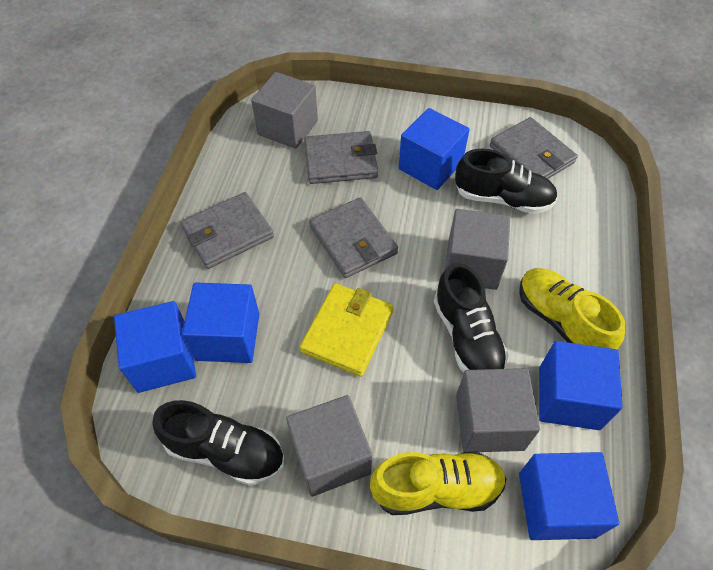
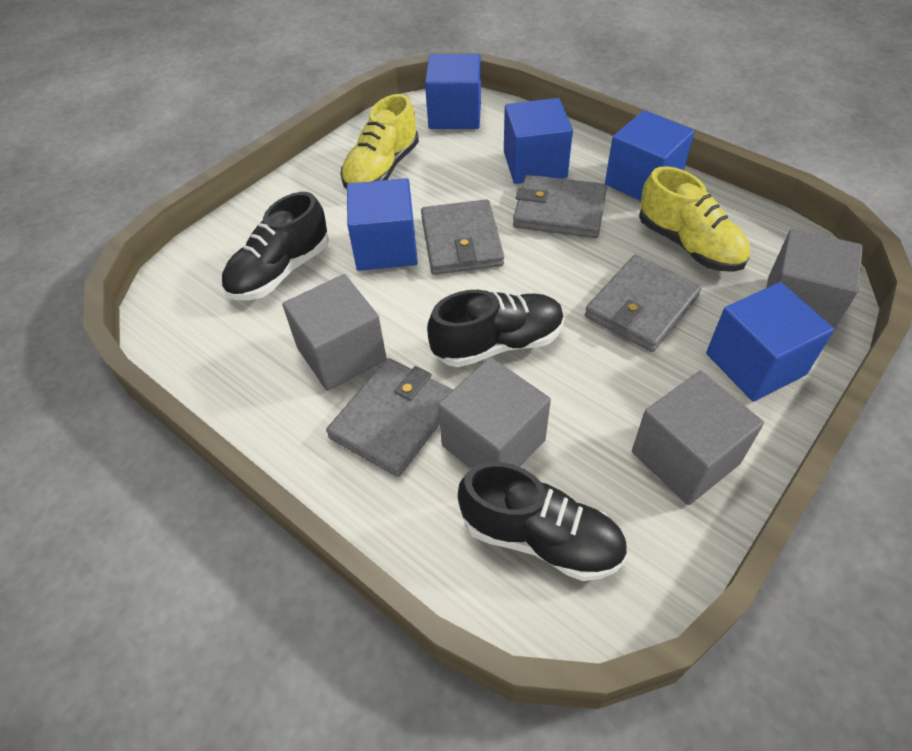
yellow wallet: [300,283,394,377] = 1 -> none = 0

